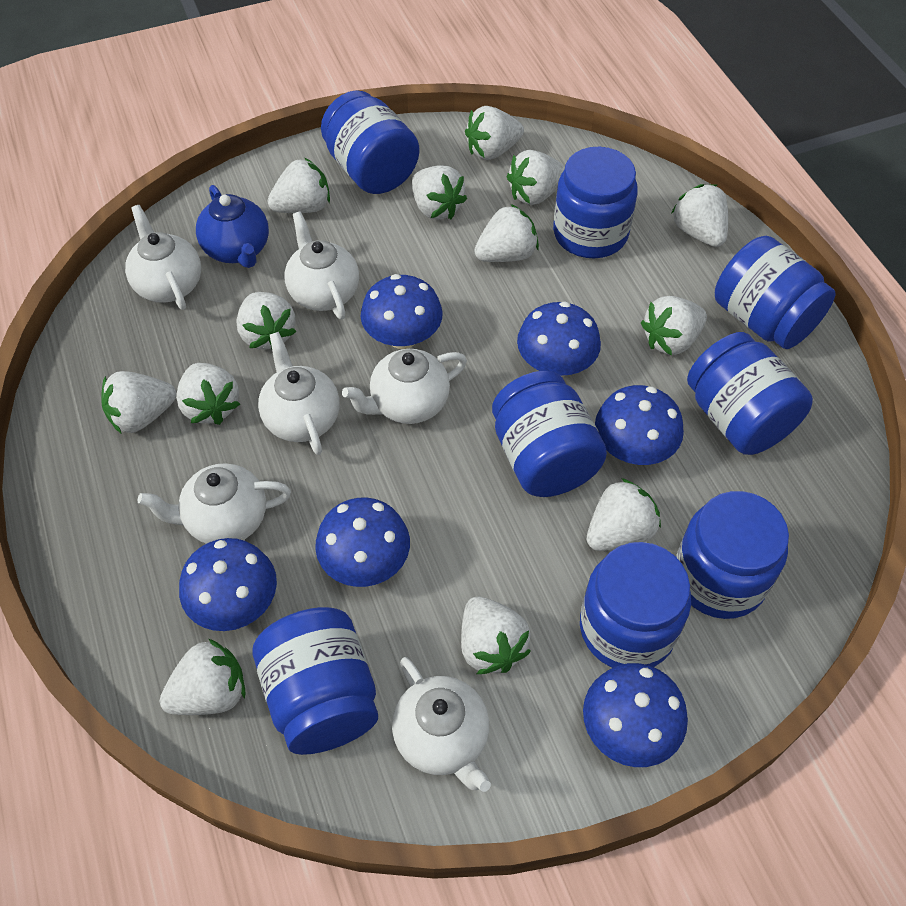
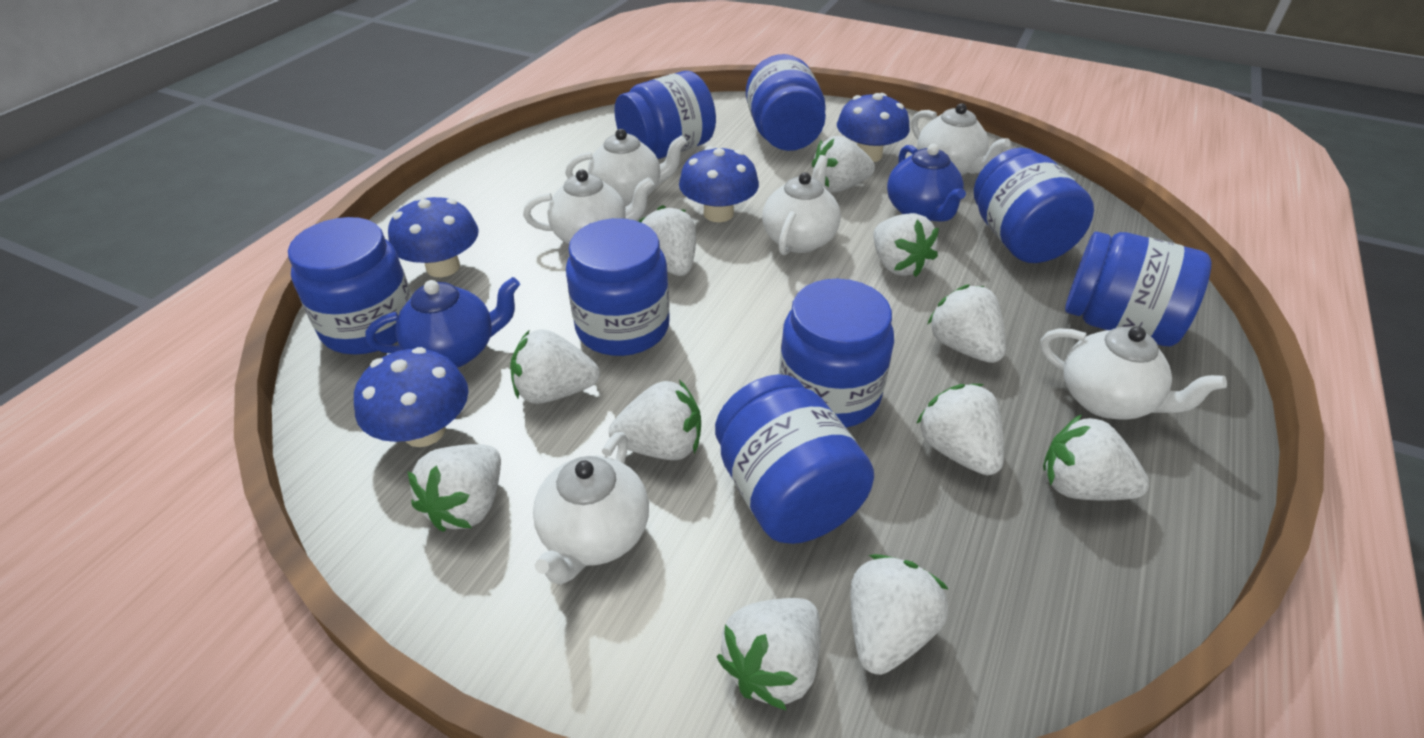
blue mushroom: [179,538,277,631] [315,497,410,587] [361,274,443,349] [517,301,601,377] [583,663,688,767] [595,385,684,465] = 6 -> [354,347,469,447] [388,196,479,277] [679,146,759,222] [837,93,910,162] = 4
blue teapot: [196,185,269,268] = 1 -> [365,277,520,368] [887,144,966,222] = 2
white strawberry: [102,371,176,434] [160,639,245,715] [176,363,240,425] [236,292,296,350] [267,158,330,213] [412,165,467,219] [461,597,531,674] [465,106,524,160] [474,204,539,262] [507,150,565,205] [587,478,661,551] [641,296,707,356] [671,184,728,247] = 13 -> [408,444,501,532] [510,329,600,404] [609,380,701,460] [638,205,696,276] [717,598,821,711] [812,136,875,193] [850,554,949,675] [873,213,939,277] [916,384,1004,475] [927,284,1006,363] [1043,414,1149,501] = 11

